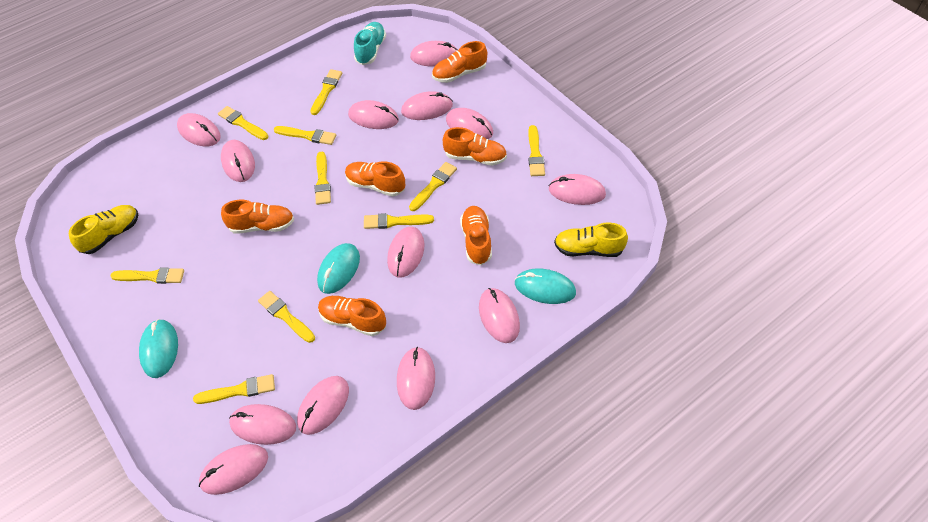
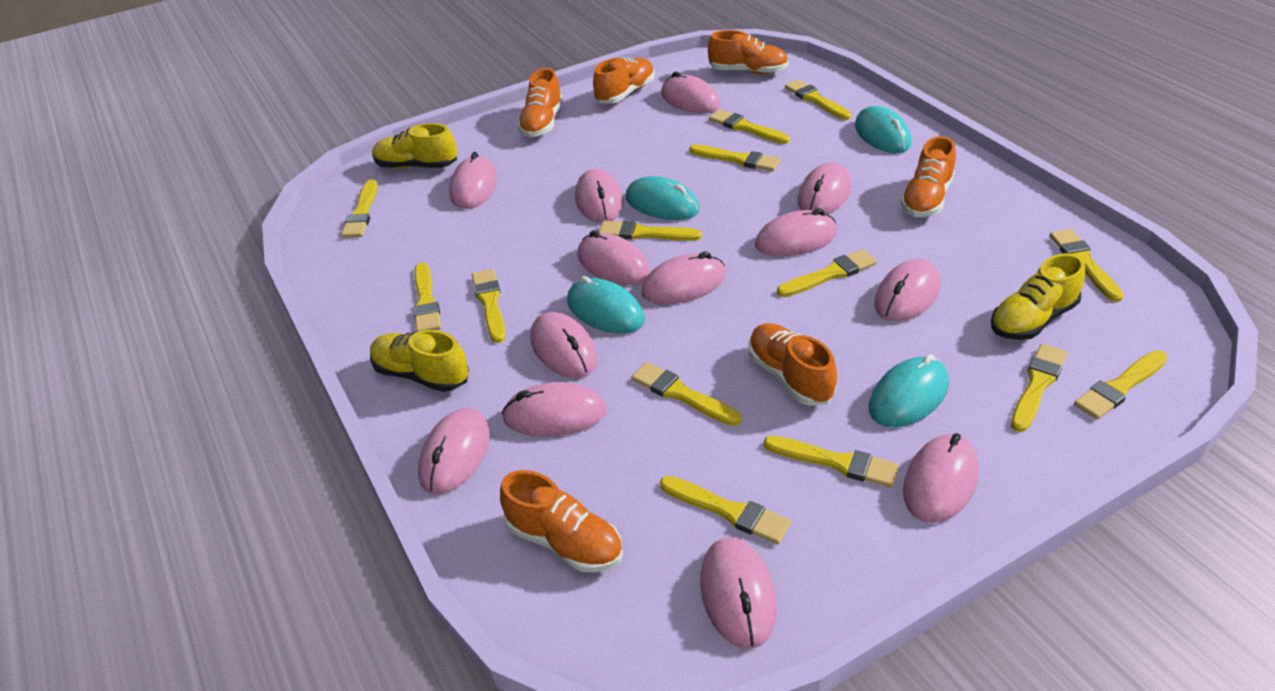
turquoise mouse: [139,319,178,378] [317,243,360,294] [515,268,576,304] = 3 -> [567,276,645,334] [625,176,700,220] [855,106,912,153] [869,354,949,428] = 4
turquoise shoe: [354,22,386,65] = 1 -> none = 0
yellow brush: [110,267,184,284] [193,374,275,404] [218,106,268,140] [258,291,315,343] [274,126,336,145] [310,69,342,115] [315,152,331,205] [364,213,434,229] [409,162,457,211] [528,125,545,176] = 10 -> [341,179,378,238] [413,262,441,332] [472,269,506,343] [599,220,702,241] [631,362,741,426] [660,476,791,544] [689,144,781,172] [709,109,790,144] [764,436,899,488] [777,249,877,297] [785,79,851,120] [1011,344,1067,432] [1050,229,1124,302] [1074,350,1168,420] = 14
yellow shoe: [69,205,138,254] [554,222,628,257] = 2 -> [370,330,469,392] [372,123,457,169] [991,253,1085,340] = 3

